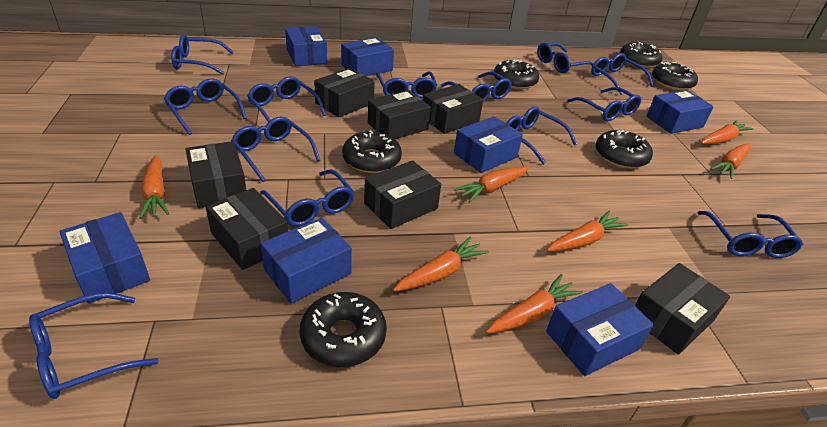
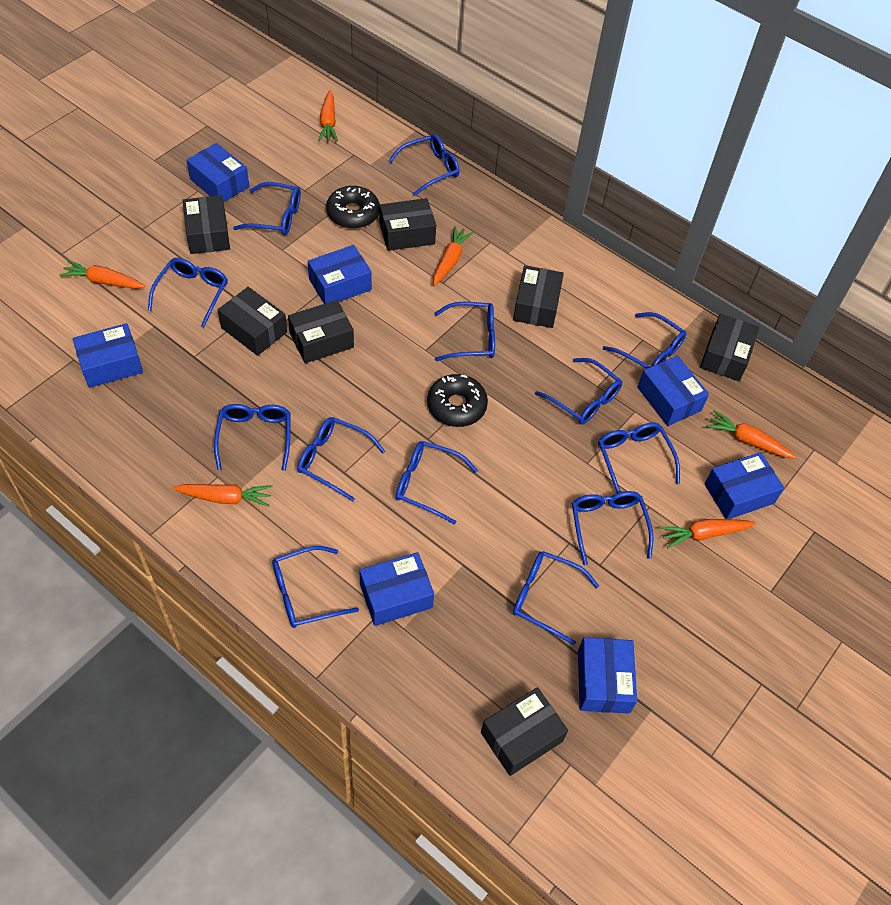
black donut: [299,292,387,367] [342,131,402,173] [494,60,539,89] [595,130,653,169] [620,42,662,68] [652,62,698,91] = 6 -> [326,186,380,229] [427,374,488,427] = 2
orange carrot: [139,155,169,219] [393,236,489,291] [454,166,530,203] [486,274,583,334] [547,211,628,251] [701,120,754,144] [710,143,751,179] = 7 -> [59,260,145,289] [173,484,273,507] [318,90,338,141] [433,226,474,286] [660,519,756,548] [706,410,796,459] = 6

